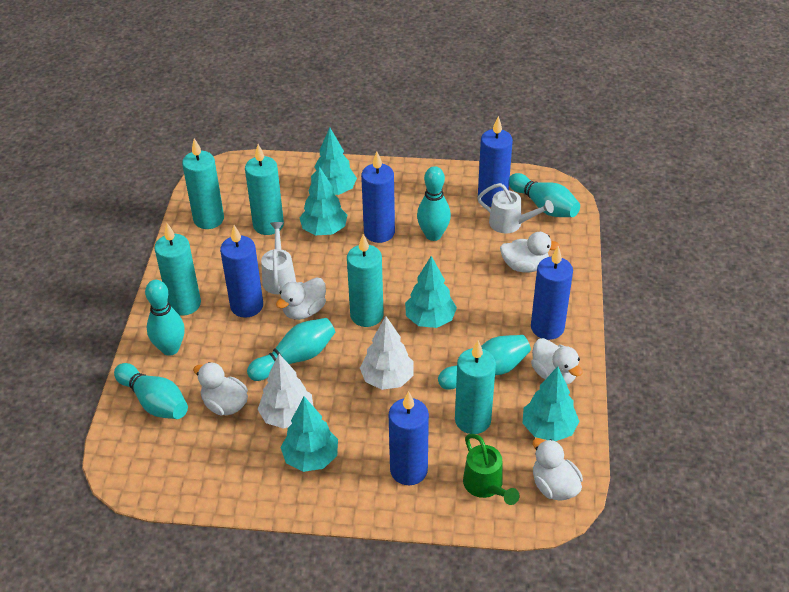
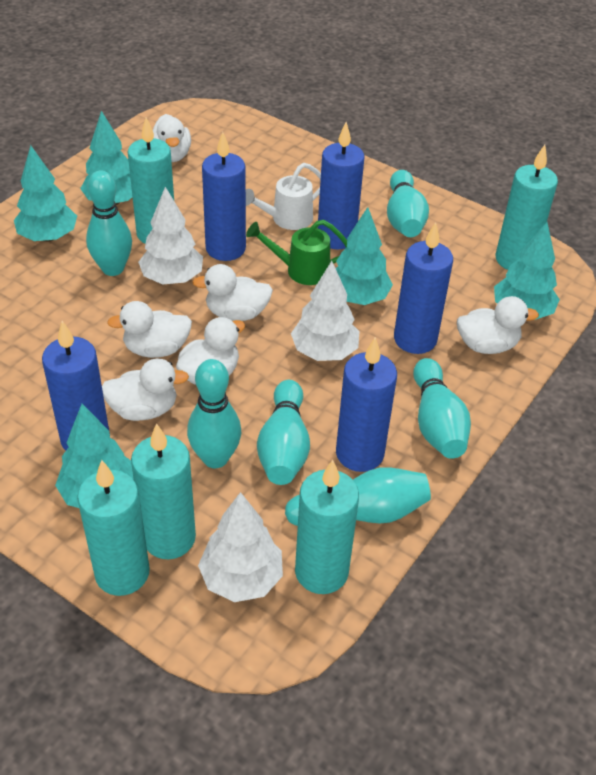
white duck: [193,362,248,415] [276,277,326,320] [500,232,560,273] [531,338,582,384] [533,438,583,501] = 5 -> [102,358,189,421] [107,301,192,358] [153,114,191,162] [176,317,245,385] [192,264,273,321] [457,296,539,354] = 6
white tree: [258,354,313,429] [360,316,414,390] = 2 -> [138,187,203,285] [198,492,283,602] [291,261,359,361] = 3
white watering can: [261,222,296,294] [477,183,554,233] = 2 -> [246,163,321,230] = 1

